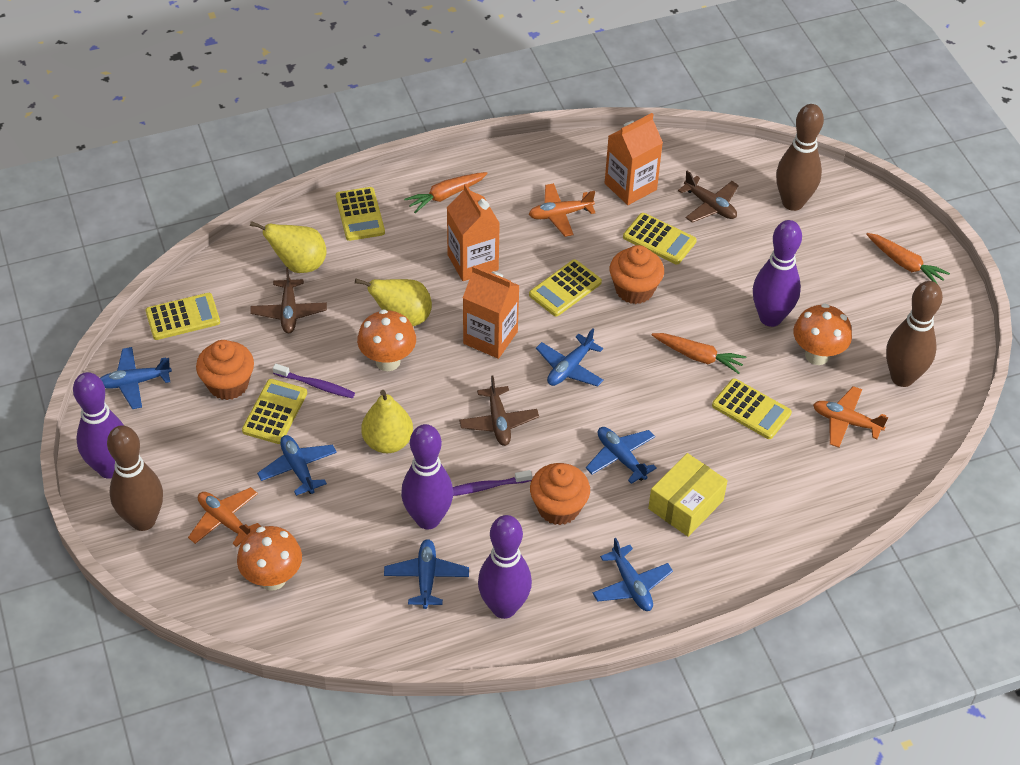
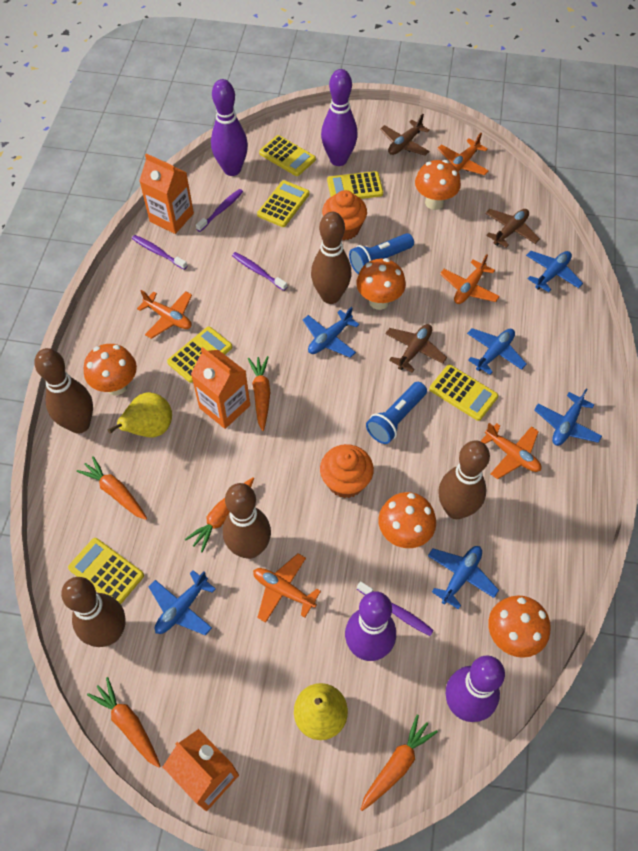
blue flashlight: none = 0 -> [349,233,414,274] [366,382,427,444] = 2
brown bowling pin: [107,425,163,531] [776,104,824,211] [886,281,943,387] = 3 -> [35,348,93,434] [61,577,126,647] [223,483,271,559] [311,212,351,304] [438,440,490,519] = 5
orange carrot: [404,172,488,213] [652,333,746,374] [866,233,950,283] = 3 -> [77,456,147,520] [87,677,161,768] [185,478,254,553] [248,356,270,431] [360,715,438,811] = 5
orange cupcake: [196,340,254,400] [530,463,590,525] [610,245,664,304] = 3 -> [320,444,374,498] [322,190,367,240] = 2
orange mushroom: [237,526,302,591] [357,309,416,371] [793,304,852,365] = 3 -> [84,344,137,396] [356,258,406,310] [378,492,436,548] [415,160,461,210] [488,596,551,658] = 5
orange plane: [188,487,261,547] [529,183,596,237] [813,386,888,448] = 3 -> [137,290,192,339] [253,554,321,623] [437,133,489,175] [440,254,500,304] [481,423,541,479] = 5
purple toothbrush: [273,364,355,398] [453,470,532,496] = 2 -> [132,235,187,270] [196,189,243,232] [232,252,287,291] [357,581,434,636] = 4
yellow box: [648,453,728,537] = 1 -> none = 0
yellow pear: [250,221,327,273] [355,279,432,326] [361,390,413,453] = 3 -> [108,392,172,437] [294,683,348,740] = 2

